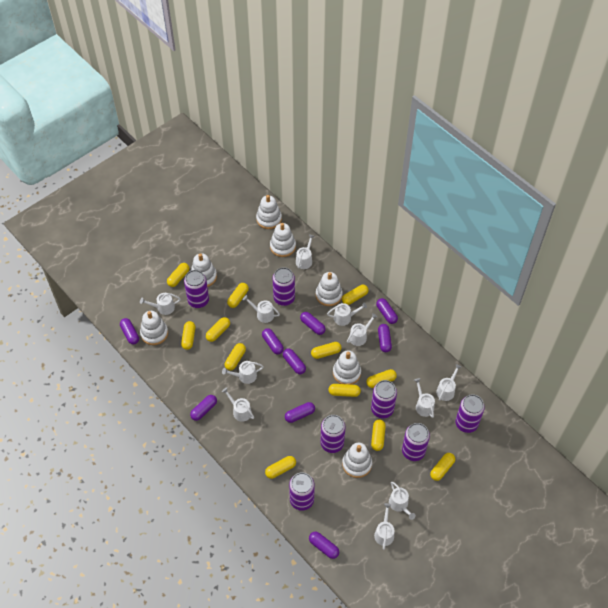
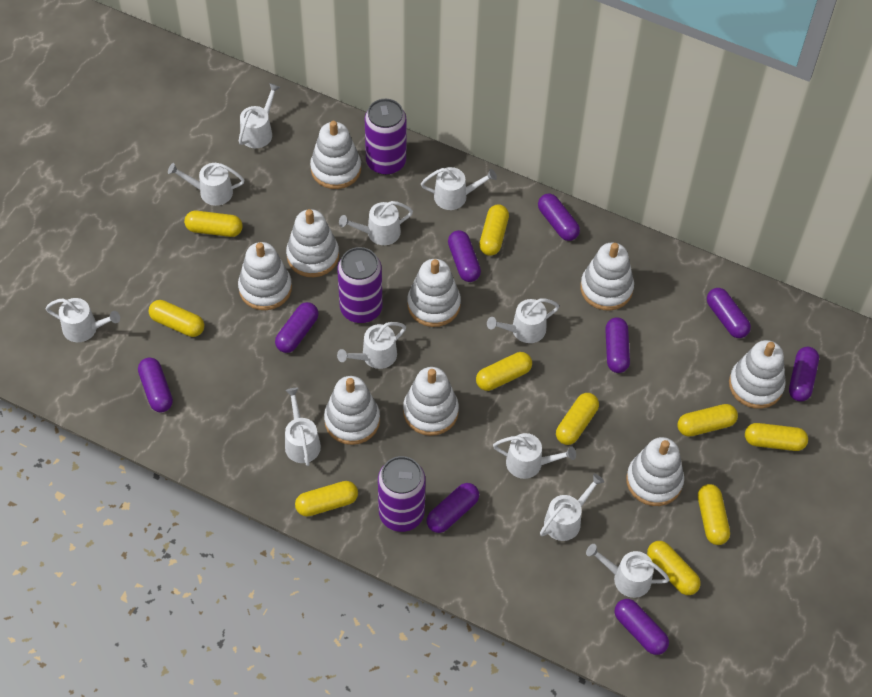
purple can: [184,270,209,308] [273,267,295,306] [289,472,315,511] [320,415,345,453] [371,380,397,418] [402,423,430,461] [455,394,485,433] = 7 -> [337,247,382,323] [365,99,406,175] [378,456,426,532] = 3
white stacking toy: [140,311,168,345] [191,253,217,287] [256,195,282,229] [270,223,296,257] [316,272,343,306] [333,350,361,385] [342,443,372,478] = 7 -> [238,242,292,310] [286,209,339,277] [310,121,361,189] [324,376,380,445] [403,367,459,436] [407,259,461,327] [580,242,634,311] [626,437,684,506] [729,340,786,409] = 9
yellow capsule: [167,263,189,287] [181,321,195,350] [206,317,230,342] [225,343,246,370] [227,283,249,308] [265,456,296,479] [311,342,342,359] [328,384,361,397] [342,285,369,305] [366,369,397,388] [371,420,386,451] [430,453,455,481] = 12 -> [149,300,204,337] [184,211,243,237] [295,481,358,516] [476,352,532,391] [479,204,509,256] [556,393,599,445] [647,541,701,595] [677,404,738,437] [698,484,730,545] [745,423,808,451] = 10

